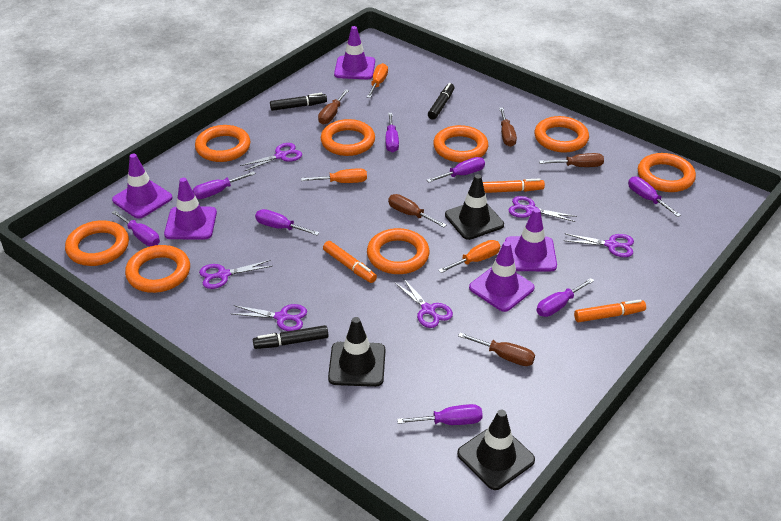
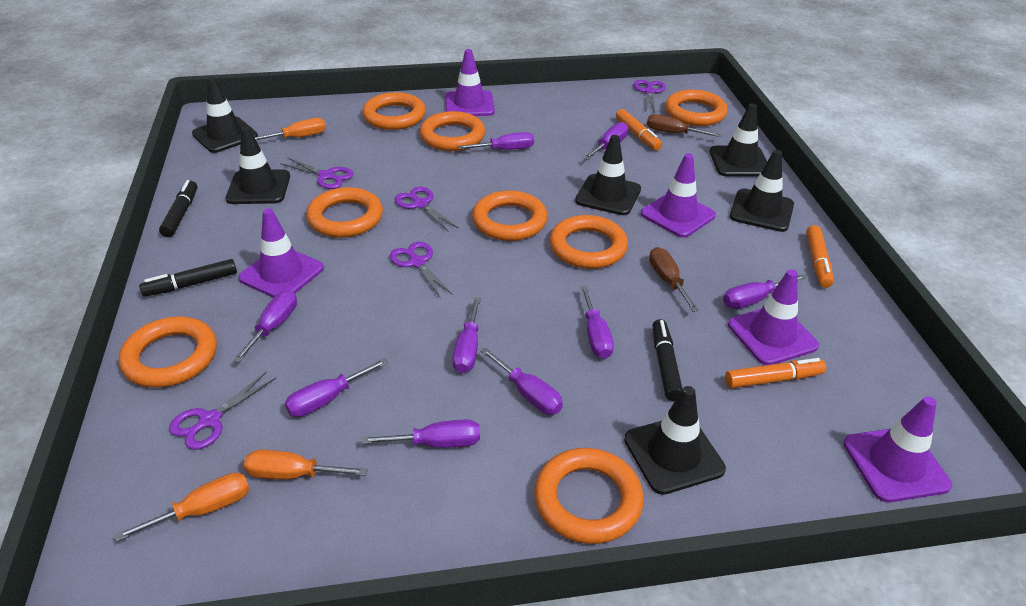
black traffic cone: [328,317,386,387] [445,174,504,240] [457,410,535,490] = 3 -> [192,77,258,153] [226,127,290,204] [575,135,641,215] [624,386,726,495] [710,104,767,176] [730,150,794,232] = 6
brown screwdriver: [318,89,349,124] [388,194,446,227] [458,332,535,366] [499,108,517,147] [539,153,604,167] = 5 -> [647,114,721,137] [649,247,699,312] = 2
purple scissors: [199,260,273,289] [233,304,307,331] [240,143,302,171] [394,278,453,328] [509,196,577,222] [563,233,634,257] = 6 -> [169,372,276,450] [280,157,353,189] [390,242,453,299] [394,187,459,232] [634,80,666,113] = 5
purple screwdriver: [111,210,160,246] [192,171,256,199] [255,209,319,235] [386,113,399,153] [397,404,483,425] [427,157,485,182] [536,278,595,317] [628,176,681,217] = 8 -> [233,290,297,363] [285,358,388,417] [361,420,480,448] [453,297,481,373] [458,132,534,150] [480,347,563,414] [580,286,614,359] [583,122,629,160] [723,274,807,309] = 9

